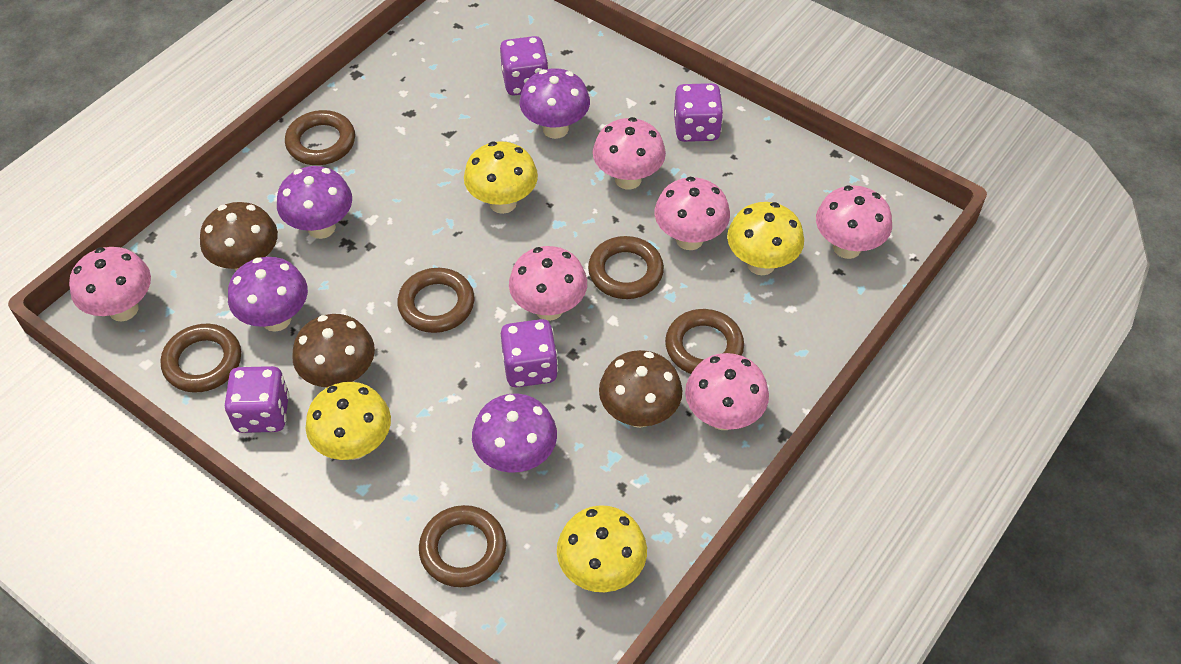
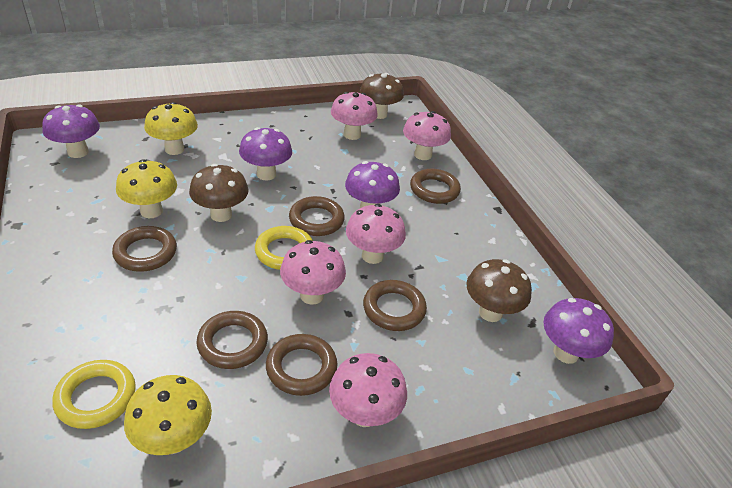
pink mushroom: [69,247,151,321] [509,246,587,321] [593,117,666,190] [655,177,730,250] [685,353,769,430] [816,185,892,259] = 6 -> [280,240,346,305] [329,353,407,427] [331,92,378,140] [346,204,406,264] [403,111,451,160] = 5
purple dice: [225,366,289,433] [500,36,549,96] [501,319,558,387] [674,83,724,142] = 4 -> none = 0
yellow mushroom: [306,382,391,460] [464,141,538,214] [557,505,647,592] [727,202,804,275] = 4 -> [116,159,177,218] [124,375,212,455] [144,102,198,155] = 3
yellow ring: none = 0 -> [52,360,136,429] [255,226,313,270] = 2

